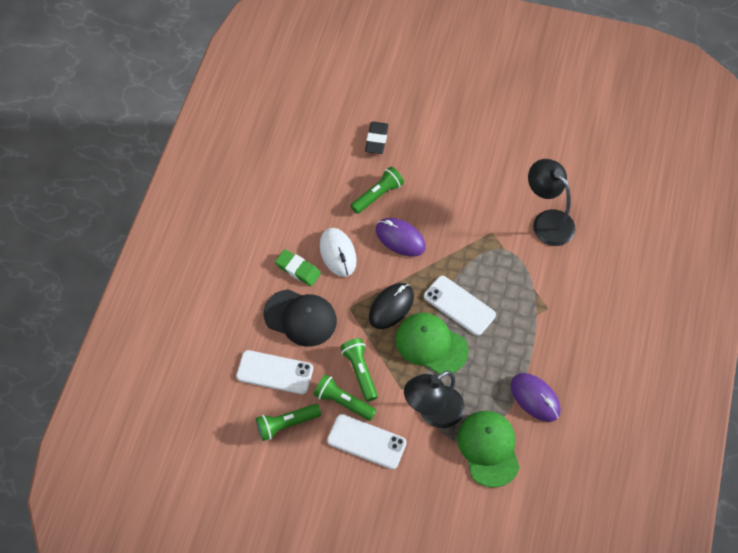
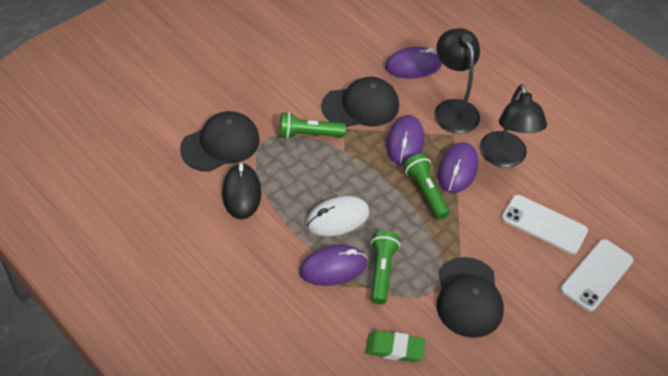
black cap: [263,289,337,347] = 1 -> [180,111,260,172] [321,77,399,127] [437,257,504,338] = 3
black eraser: [365,122,388,154] = 1 -> none = 0
green cap: [396,313,469,374] [457,411,520,488] = 2 -> none = 0
green flashlight: [256,404,321,441] [313,374,377,421] [340,338,378,402] [350,166,404,214] = 4 -> [280,112,346,139] [371,231,400,305] [403,154,450,220] = 3
purple mouse: [376,218,426,257] [511,373,561,422] = 2 -> [299,245,367,286] [385,47,442,79] [386,115,424,165] [438,142,478,193] = 4
white phone: [236,350,313,394] [327,414,407,469] [424,276,496,336] = 3 -> [502,195,588,254] [560,239,634,312] = 2

